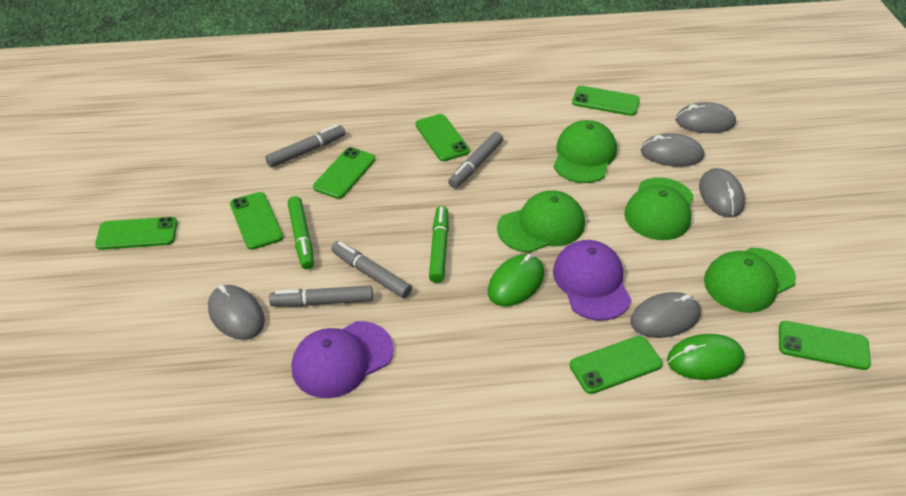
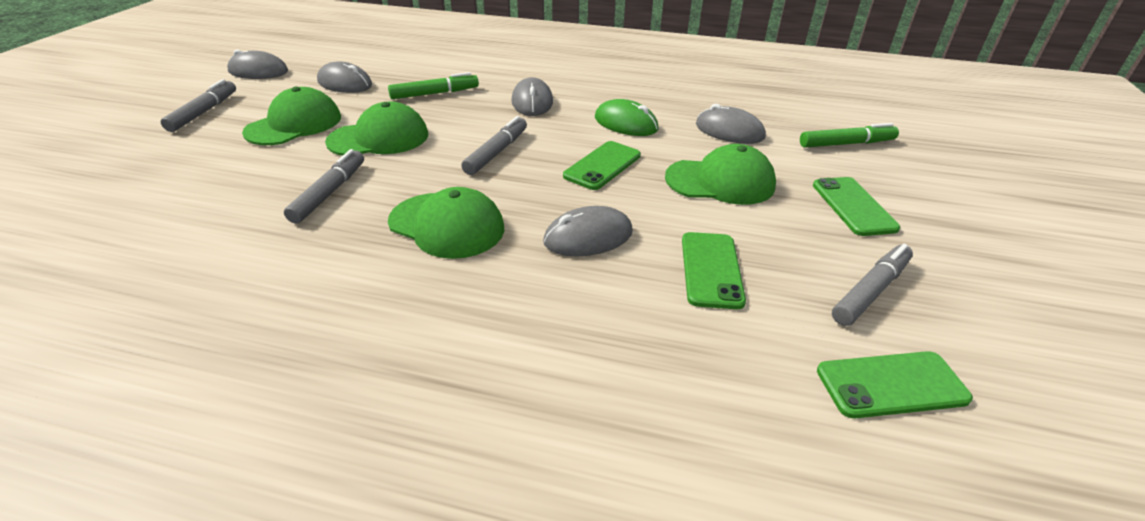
green mouse: [488,254,544,306] [667,334,745,380] = 2 -> [595,99,659,136] = 1
green phone: [95,217,178,250] [230,192,283,250] [313,147,375,199] [415,114,470,161] [569,336,663,394] [572,86,640,116] [779,321,871,370] = 7 -> [563,141,641,190] [682,232,746,309] [813,177,900,236] [817,351,973,418] = 4
purple cap: [292,321,394,398] [553,240,631,321] = 2 -> none = 0

